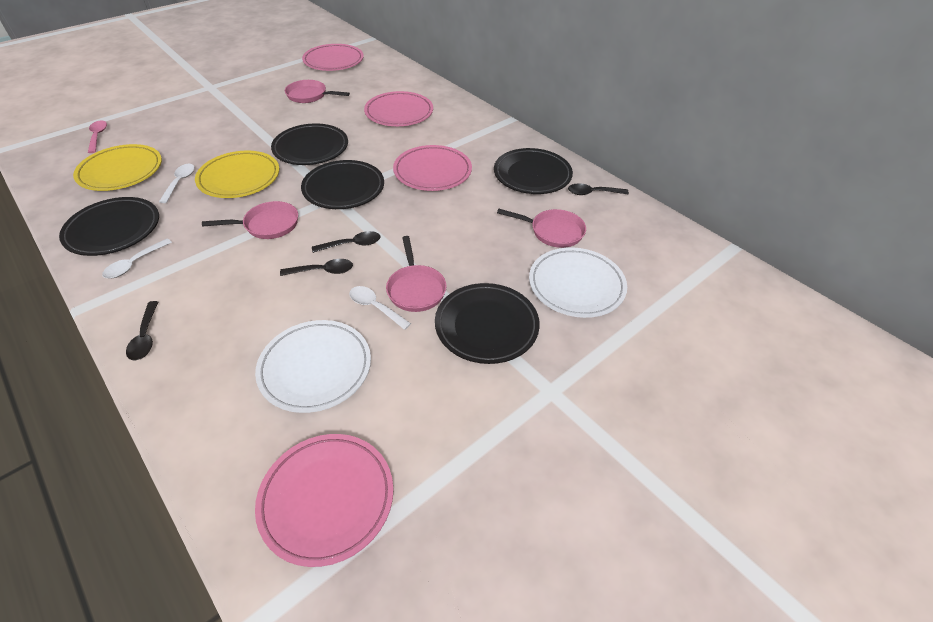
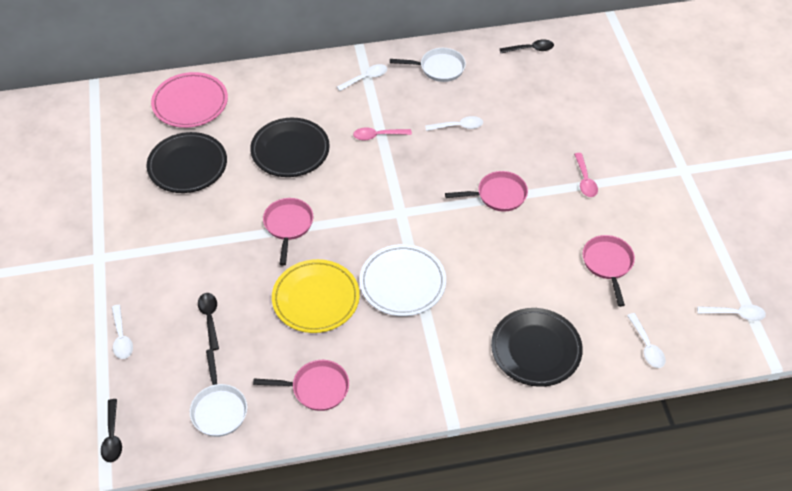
black plate: [59,197,159,256] [271,123,348,165] [301,160,384,209] [435,283,540,364] [494,148,573,194] = 5 -> [147,132,227,193] [250,118,330,177] [491,308,583,387] = 3
black spoon: [126,301,158,360] [280,259,353,276] [312,231,380,253] [568,183,629,195] = 4 -> [101,399,122,462] [198,293,219,351] [500,40,554,53] = 3
pink plate: [255,434,393,567] [302,44,364,71] [364,91,433,126] [393,145,472,191] = 4 -> [151,72,228,128] = 1
pink spoon: [88,121,107,153] = 1 -> [353,127,412,141] [574,153,598,197] = 2
white pan: none = 0 -> [190,349,247,437] [390,48,466,82] = 2
white plate: [255,320,371,413] [529,247,627,318] = 2 -> [359,244,446,316] = 1
white spoon: [102,239,172,278] [159,164,195,203] [349,286,411,330] = 3 -> [112,305,133,359] [337,64,387,91] [425,116,483,131] [627,313,666,368] [697,304,766,321] = 5
yellow plate: [73,144,162,191] [195,151,279,198] = 2 -> [272,259,360,333] = 1

